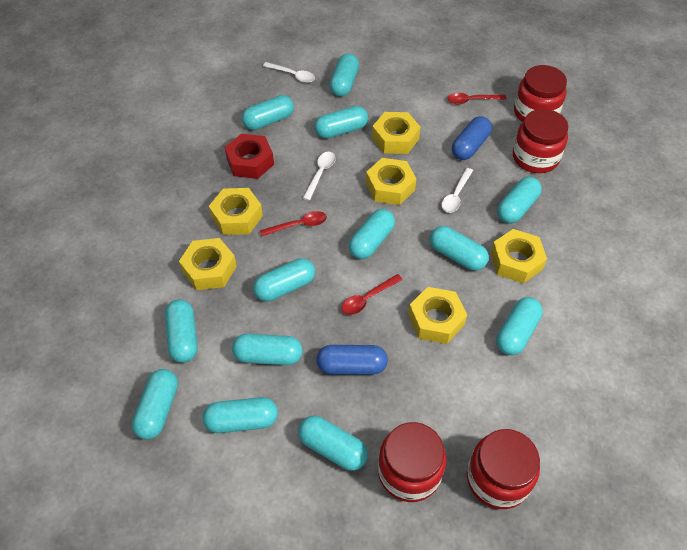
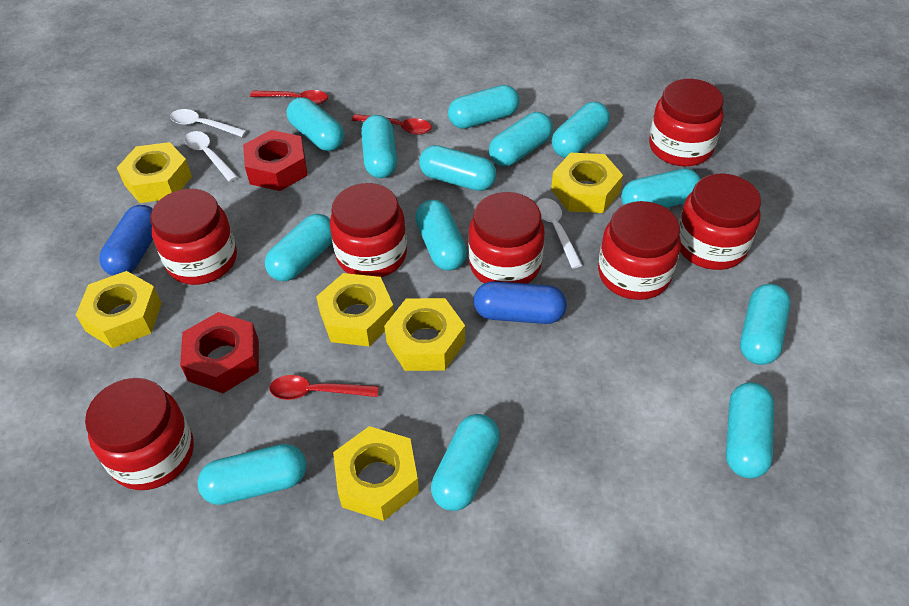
red jar: [378,422,447,502] [467,429,540,509] [513,109,568,173] [514,65,567,122] = 4 -> [85,378,194,490] [150,189,237,285] [330,183,407,277] [469,192,545,284] [598,201,681,300] [649,79,724,166] [679,173,761,270] = 7
red nut: [225,134,274,179] = 1 -> [180,312,259,393] [243,130,308,191] = 2

